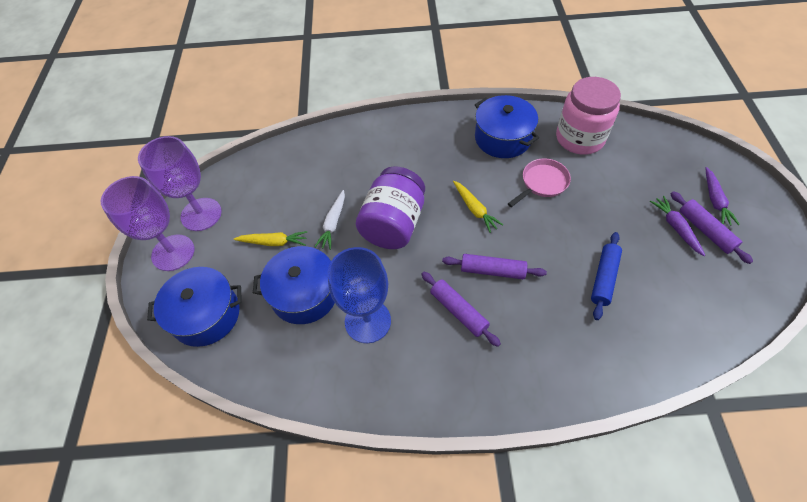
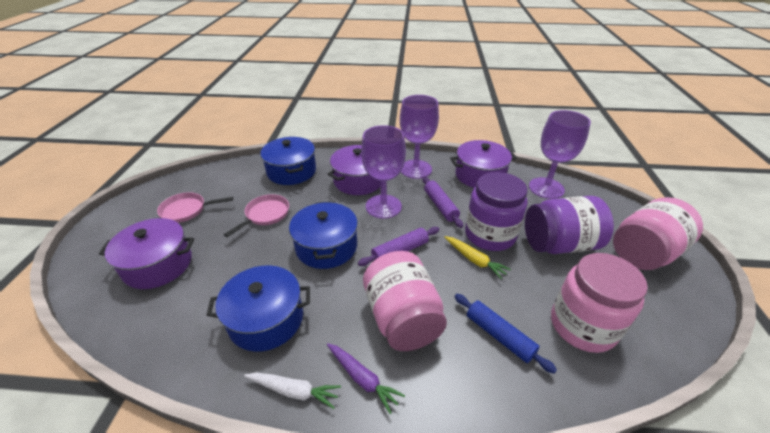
blue goblet: [328,247,391,343] = 1 -> none = 0
pink jar: [556,77,621,155] = 1 -> [363,251,447,351] [551,253,648,353] [613,197,703,270] = 3
pink pan: [508,159,571,207] = 1 -> [157,192,233,223] [224,194,289,237] = 2
purple carrot: [650,196,705,256] [705,167,740,225] = 2 -> [327,343,405,414] = 1
purple goblet: [101,176,195,271] [138,136,222,231] = 2 -> [361,125,406,219] [400,95,439,179] [529,110,591,199] = 3
purple jar: [356,166,425,249] = 1 -> [465,172,528,251] [525,196,614,254] = 2
purple pot: none = 0 -> [99,218,194,289] [328,145,381,195] [450,140,517,188] = 3
purple rolling pin: [421,272,501,347] [442,254,547,279] [671,191,753,264] = 3 -> [358,227,439,266] [422,176,463,228] = 2
yellow carrot: [234,231,307,246] [453,181,503,233] = 2 -> [445,236,511,279] = 1

